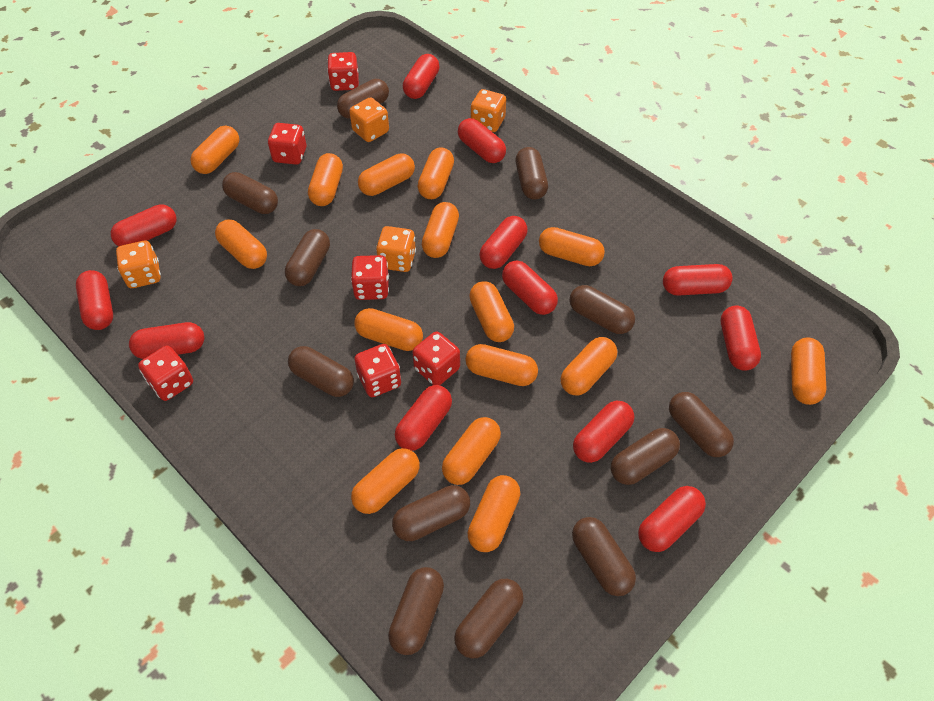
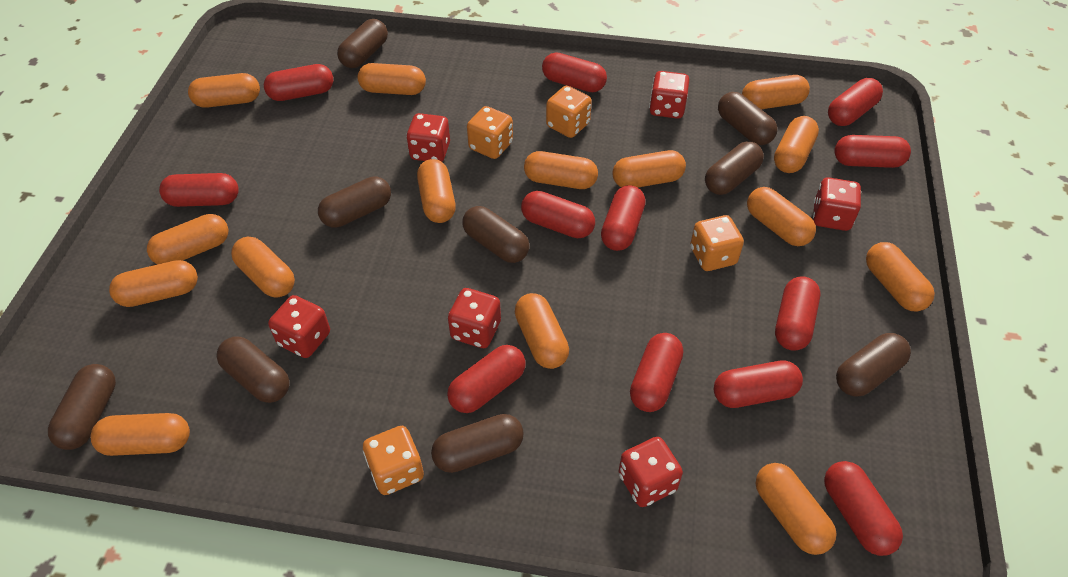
brown capsule: [222,172,278,214] [285,229,330,286] [288,346,354,397] [337,79,389,119] [388,567,444,655] [392,485,470,541] [454,579,524,659] [515,147,548,199] [570,285,635,334] [572,517,636,596] [611,428,680,485] [669,392,734,457] = 12 -> [48,364,116,450] [216,336,290,403] [318,176,391,228] [337,19,388,68] [431,414,524,473] [462,206,529,263] [705,141,764,195] [718,92,777,145] [836,333,911,397] = 9

